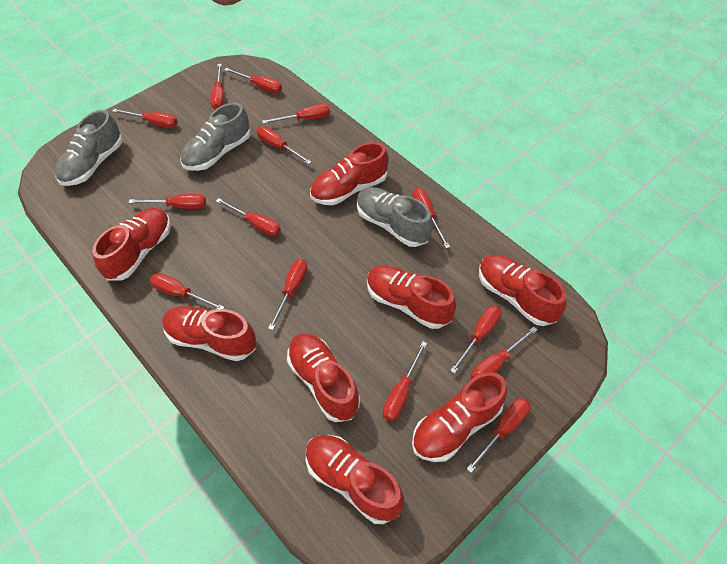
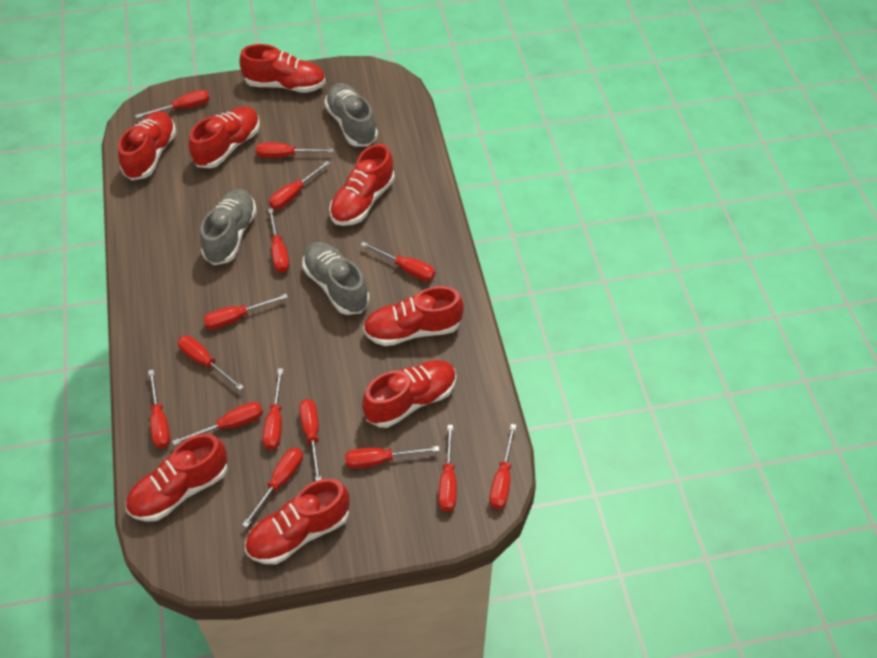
red screwdriver: [112,109,177,128] [129,194,206,209] [150,273,225,309] [211,64,224,110] [216,198,281,236] [225,68,282,93] [257,126,312,164] [262,104,330,124] [268,259,308,330] [383,341,427,421] [412,188,450,248] [450,305,502,374] [467,398,531,473] [471,326,537,379] = 14 -> [135,90,210,118] [148,369,170,449] [172,402,263,445] [178,335,244,390] [203,294,288,330] [242,447,303,528] [256,142,334,158] [263,368,283,450] [268,208,289,273] [269,161,330,209] [299,399,321,481] [345,446,440,469] [361,242,435,281] [439,425,457,512] [489,424,516,509] = 15

